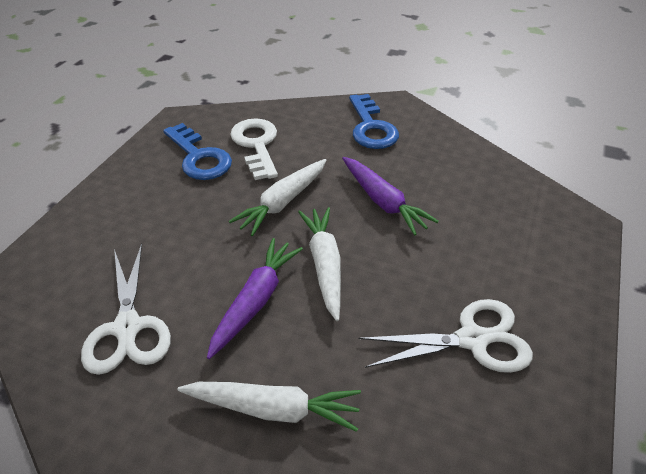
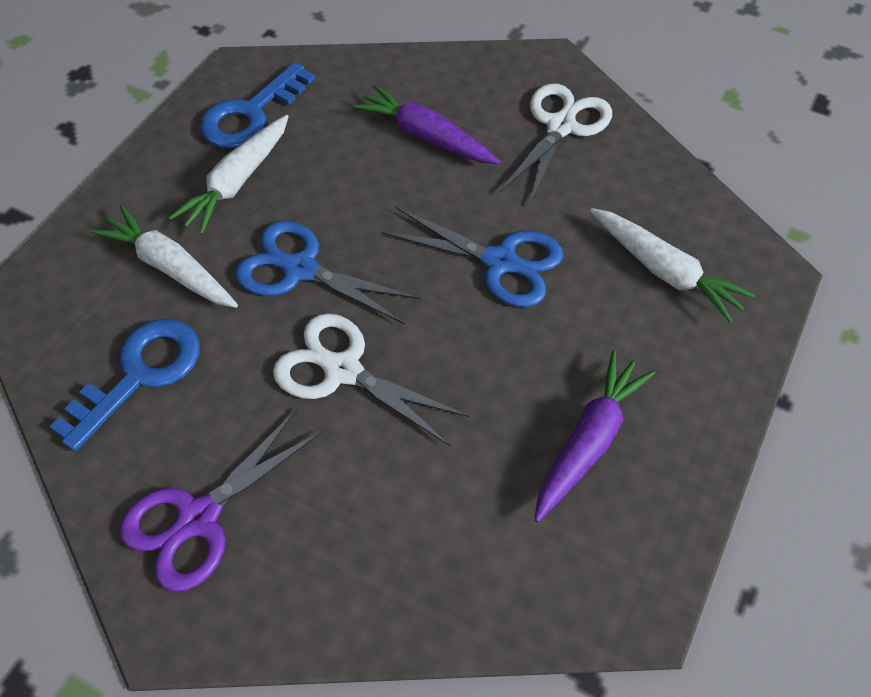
blue scissors: none = 0 -> [235,221,421,324] [381,207,563,307] = 2
purple scissors: none = 0 -> [120,409,323,592] = 1
white key: [230,118,278,180] = 1 -> none = 0

